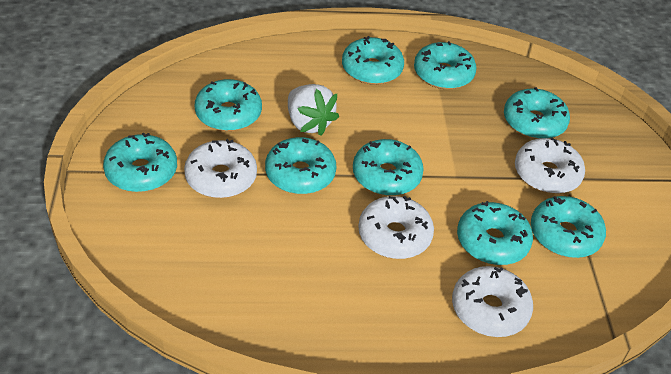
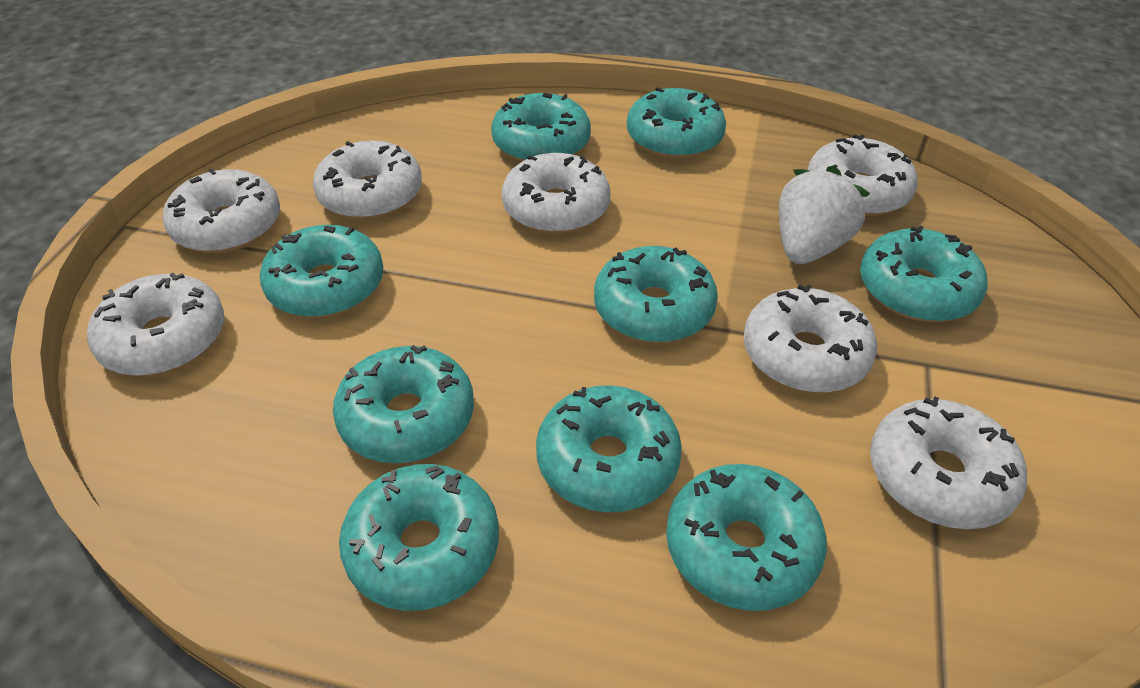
white donut: [184,139,257,198] [358,196,434,259] [452,266,533,337] [515,138,585,194] = 4 -> [87,273,224,376] [163,168,280,253] [313,141,422,220] [502,153,610,234] [743,284,877,393] [808,134,918,216] [870,397,1027,529] = 7

